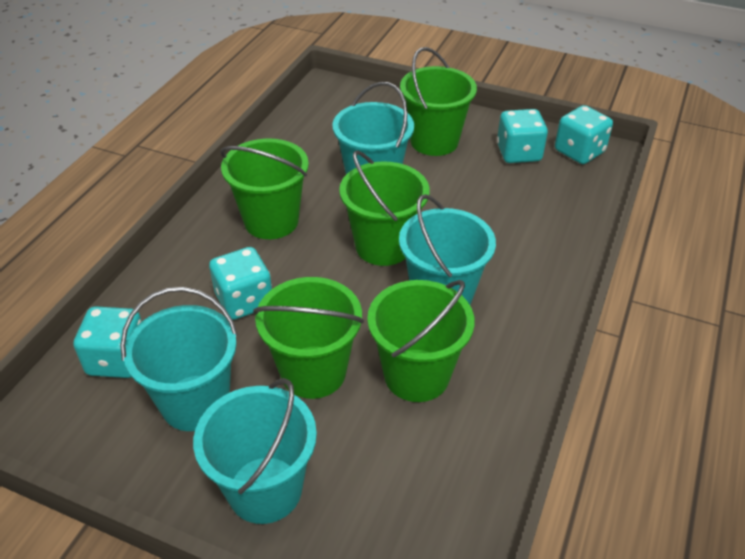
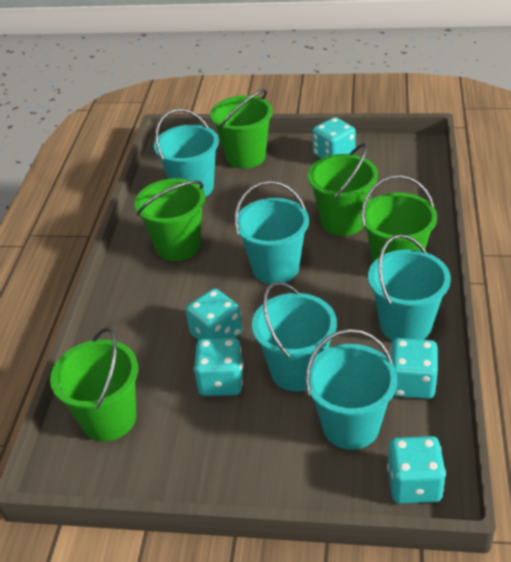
turquoise bucket: [120,287,238,431] [193,378,317,524] [332,82,414,174] [399,194,496,305] = 4 -> [154,109,219,197] [235,181,309,284] [252,282,337,392] [305,329,397,450] [368,234,451,341] = 5
turquoise dice: [73,306,142,378] [209,247,272,320] [497,109,548,163] [555,105,613,164] = 4 -> [186,288,242,340] [194,338,243,396] [312,117,356,159] [387,436,446,504] [390,338,438,399] = 5

